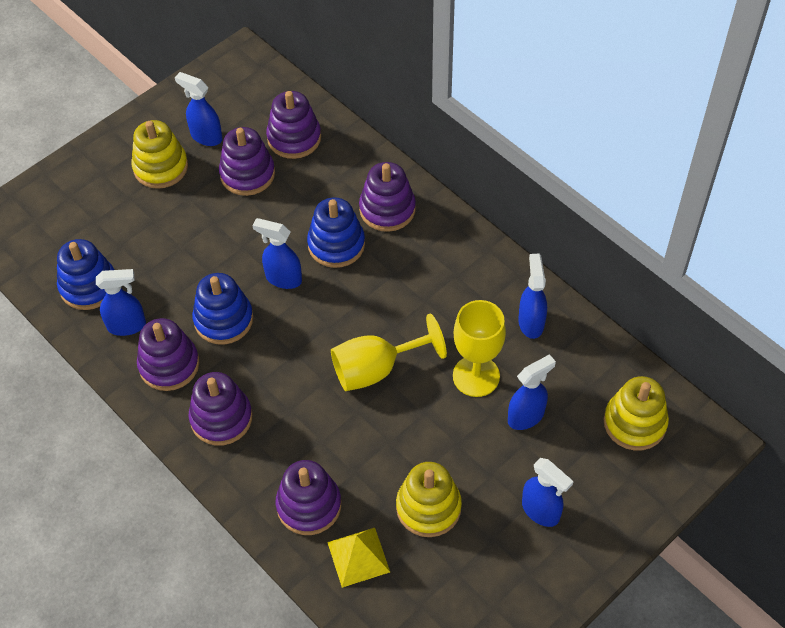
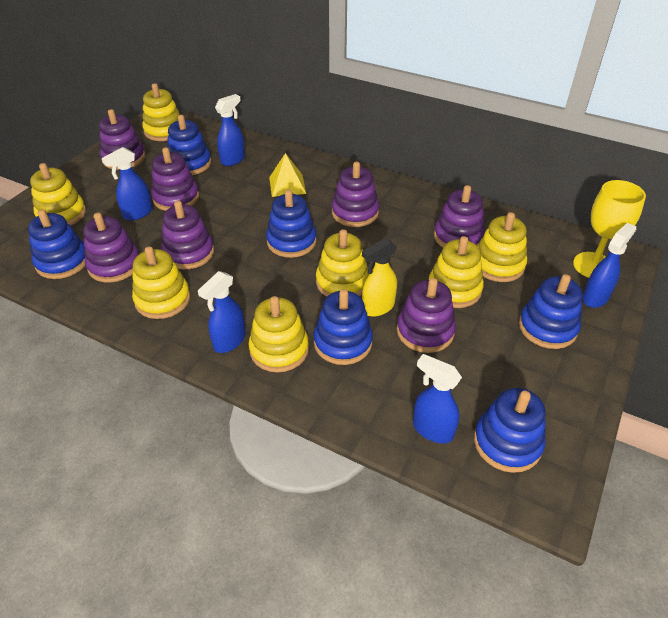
blue spray bottle: [96,269,146,336] [175,72,223,146] [252,218,302,289] [508,354,556,430] [518,254,547,339] [522,458,574,527] = 6 -> [102,147,153,220] [198,271,246,353] [215,94,245,166] [413,354,462,443] [582,223,636,308] = 5
blue stacking toy: [57,239,114,310] [192,273,253,345] [307,197,365,268] = 3 -> [28,209,85,279] [167,115,211,175] [266,190,317,258] [313,289,373,365] [474,388,546,473] [519,274,583,349] = 6
purple stacking toy: [137,318,199,391] [188,372,253,446] [219,127,275,196] [266,91,321,159] [276,460,341,535] [359,162,416,232] = 6 -> [83,213,139,283] [99,109,146,170] [151,147,199,211] [161,201,214,270] [332,162,379,227] [397,278,456,353] [434,185,485,247] = 7
yellow goblet: [331,314,447,391] [453,300,506,397] = 2 -> [573,180,646,278] = 1
yellow spray bottle: none = 0 -> [362,238,397,317] = 1
yellow stacking toy: [131,120,188,189] [396,462,462,537] [604,376,669,451] = 3 -> [30,163,86,226] [132,246,190,319] [142,83,180,141] [249,296,309,373] [316,229,369,297] [429,236,484,308] [478,212,527,282] = 7

